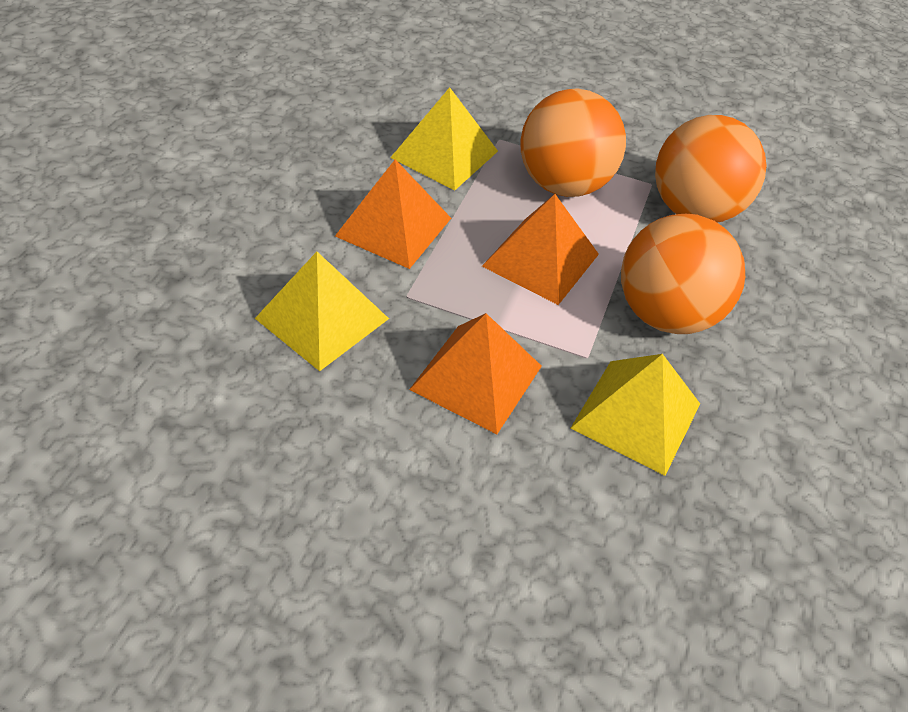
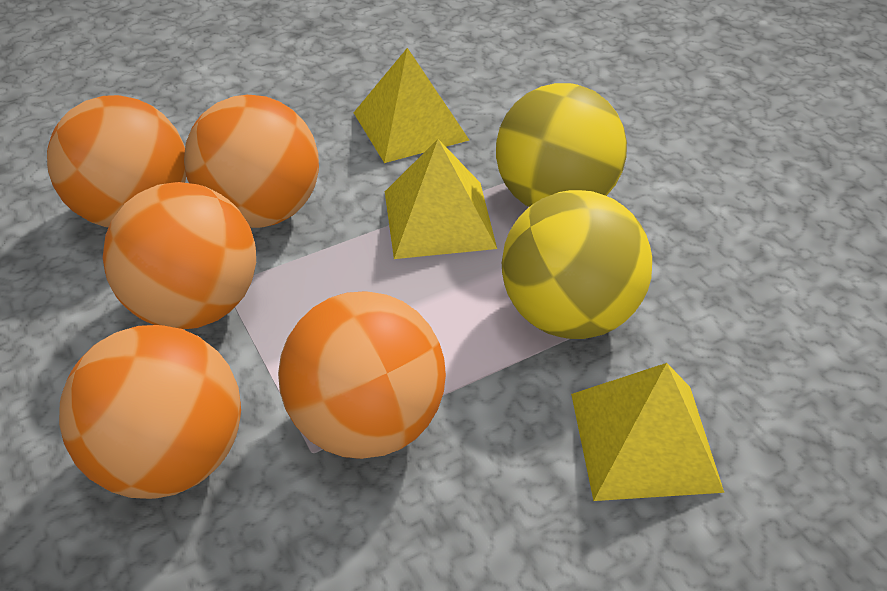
orange ball: [520,89,626,197] [621,214,745,334] [655,115,767,222] = 3 -> [47,95,186,227] [59,325,241,499] [103,182,256,329] [184,95,319,228] [278,291,446,459] = 5
orange pyramid: [335,159,451,269] [409,313,542,434] [482,194,599,305] = 3 -> none = 0
yellow ball: none = 0 -> [496,83,627,207] [502,190,652,339] = 2

